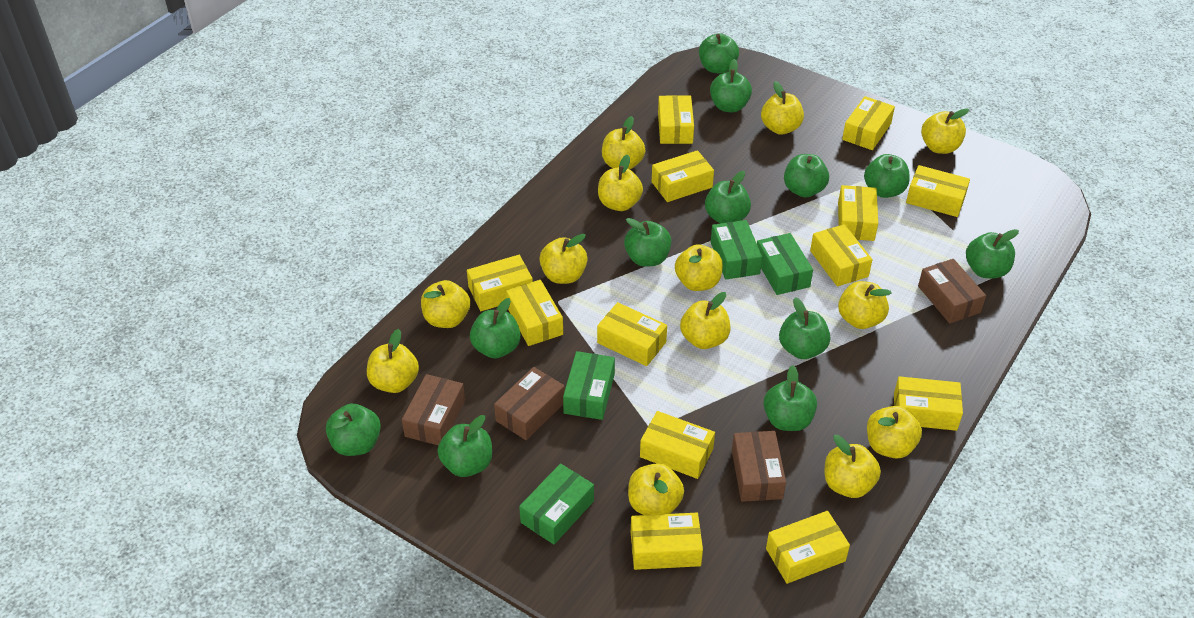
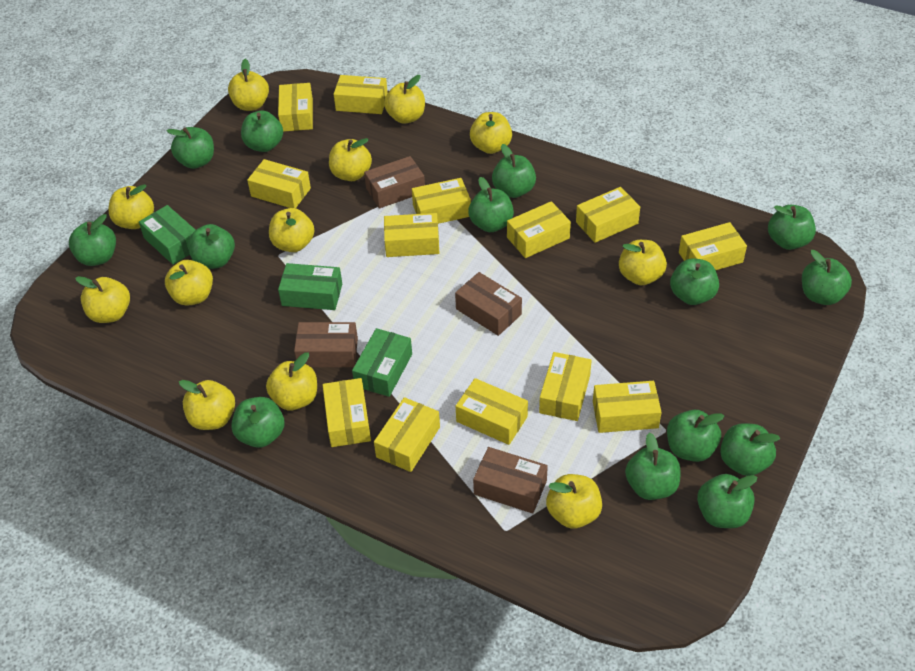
green apple: [326,404,381,456] [437,415,492,477] [470,298,521,358] [624,218,671,267] [699,33,739,74] [705,171,751,224] [710,59,752,112] [763,365,817,431] [779,297,830,359] [784,154,829,197] [864,154,910,198] [966,229,1019,278] = 12 -> [69,214,116,266] [167,127,214,169] [188,224,235,269] [231,397,284,448] [241,111,283,152] [468,177,514,232] [492,144,536,198] [625,432,680,500] [667,410,724,462] [670,258,719,305] [697,474,757,528] [720,423,780,476] [768,205,816,250] [802,250,852,305] = 14
green box: [519,463,594,544] [563,351,615,420] [711,220,762,279] [757,233,813,295] = 4 -> [139,205,195,265] [278,263,342,310] [352,328,412,397] = 3
yellow apple: [367,329,419,393] [421,280,470,328] [539,234,588,284] [598,155,643,211] [602,116,645,169] [628,463,684,515] [675,244,723,291] [680,292,730,349] [761,81,804,135] [825,435,881,498] [838,281,892,329] [867,406,922,459] [921,108,969,154] = 13 -> [75,276,130,323] [108,184,154,229] [165,260,213,306] [179,380,235,430] [228,59,269,111] [266,352,317,410] [269,208,314,252] [329,138,372,181] [384,75,425,124] [470,112,512,154] [546,474,602,529] [619,240,667,285] = 12

